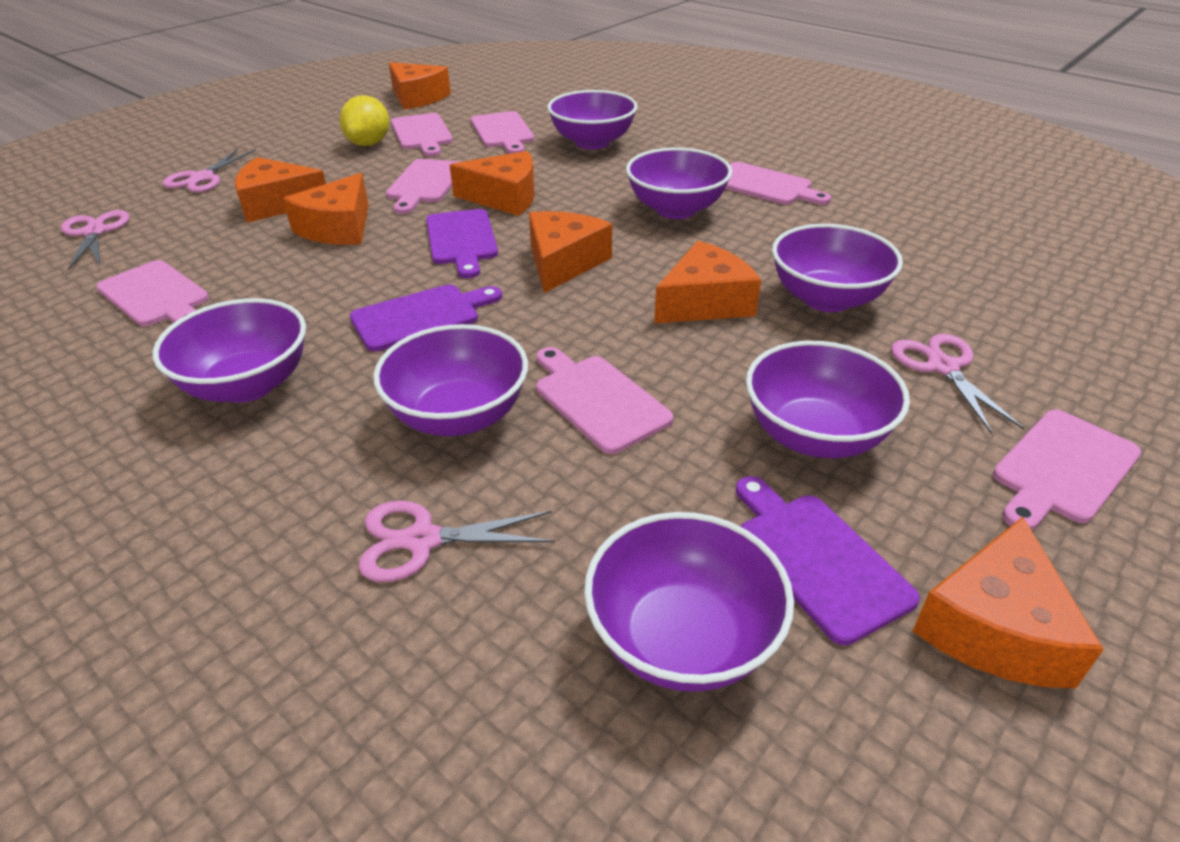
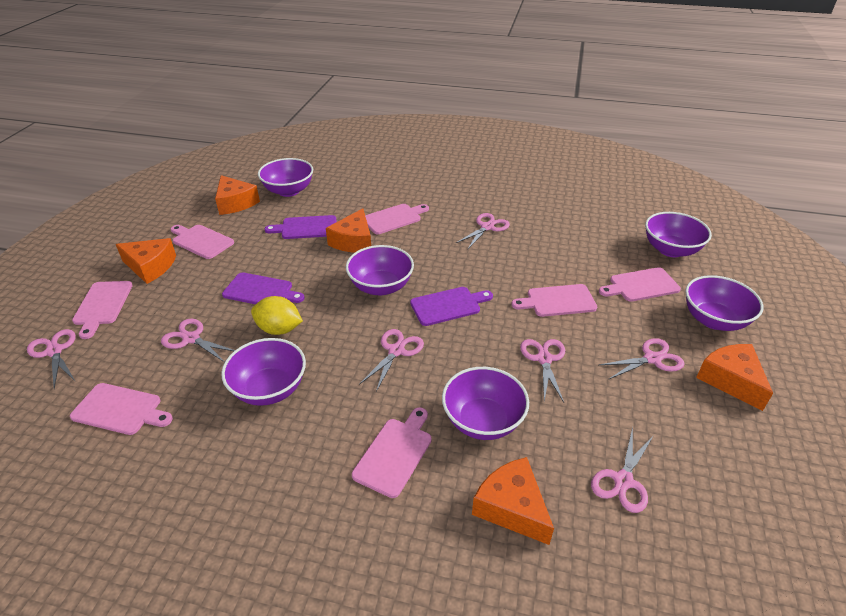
orange cheese: [234,157,326,223] [283,173,369,245] [389,62,451,110] [450,151,535,216] [529,211,612,293] [654,241,761,323] [912,517,1104,688] = 7 -> [116,238,176,284] [215,175,260,215] [326,208,371,253] [472,457,554,545] [696,344,773,411] = 5
pink scissors: [61,210,130,270] [162,148,256,193] [358,501,554,582] [891,334,1025,434] = 4 -> [27,329,76,389] [161,319,235,362] [359,329,424,392] [456,213,510,249] [520,339,565,402] [591,427,654,513] [599,338,685,380] = 7
purple bowl: [153,298,306,403] [373,324,528,436] [547,90,638,149] [584,512,794,692] [626,147,732,219] [746,341,910,458] [772,224,903,312] = 7 -> [221,338,306,406] [258,158,313,197] [346,245,414,295] [442,367,529,440] [645,212,712,257] [685,275,763,331] = 6

